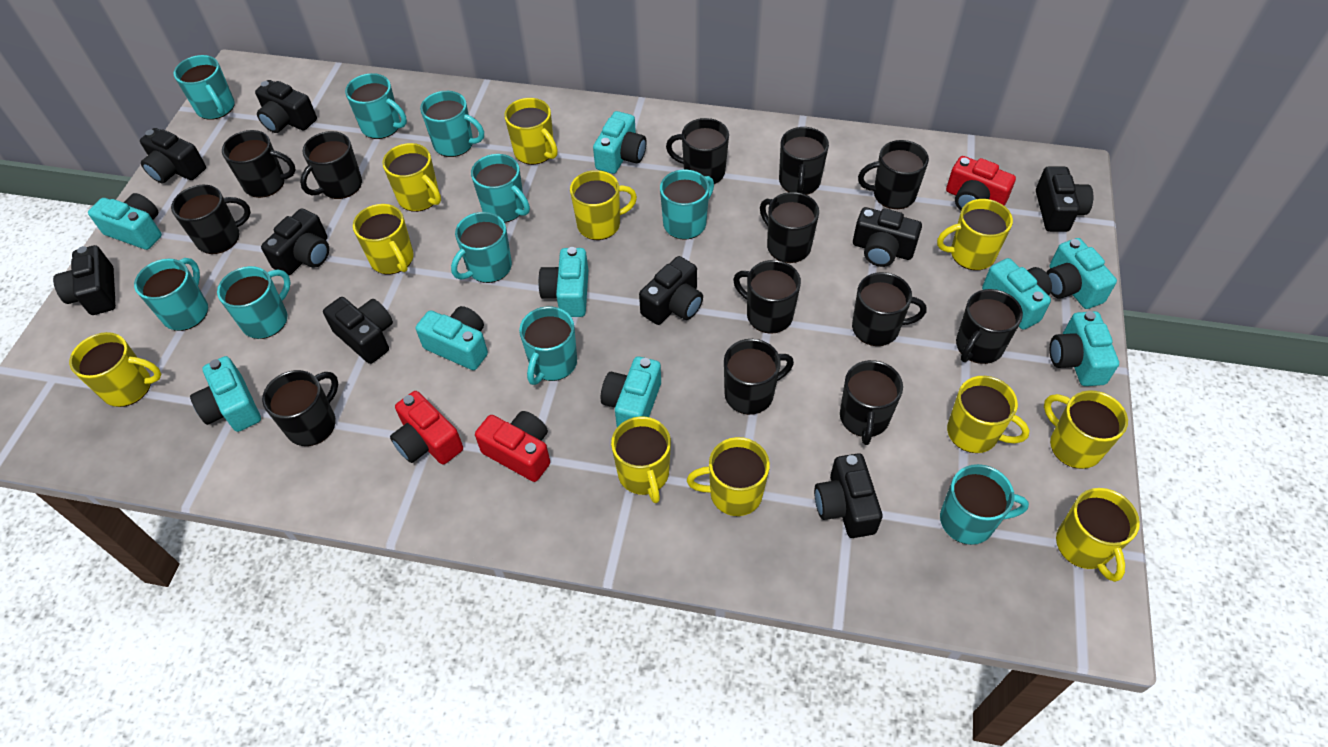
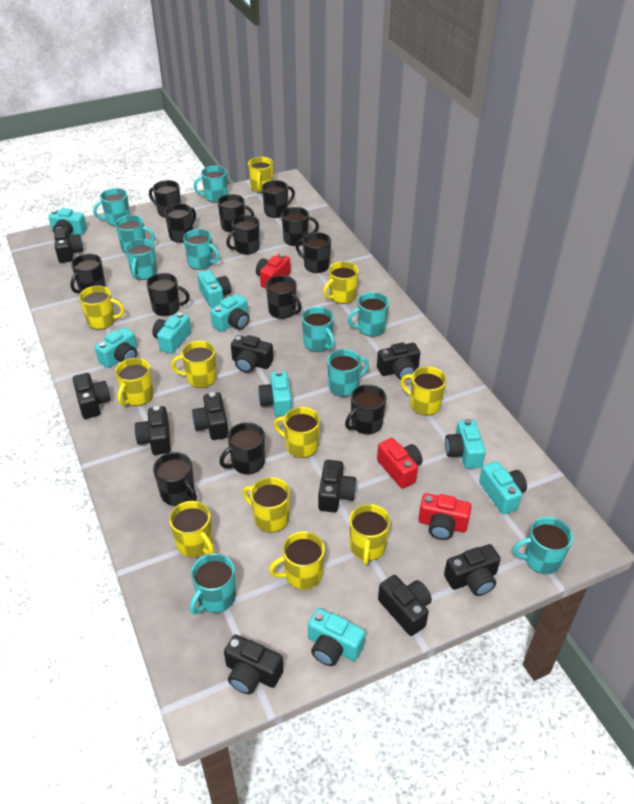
black camera: [53,245,116,315] [140,128,206,183] [255,80,317,133] [261,208,329,275] [323,297,393,364] [639,256,703,325] [814,453,883,538] [853,207,922,267] [1036,166,1093,232] = 9 -> [54,227,83,263] [73,373,111,419] [135,406,171,455] [192,392,228,440] [224,635,284,694] [231,335,274,373] [318,460,357,513] [377,342,420,380] [378,575,432,636] [444,544,501,596] = 10

